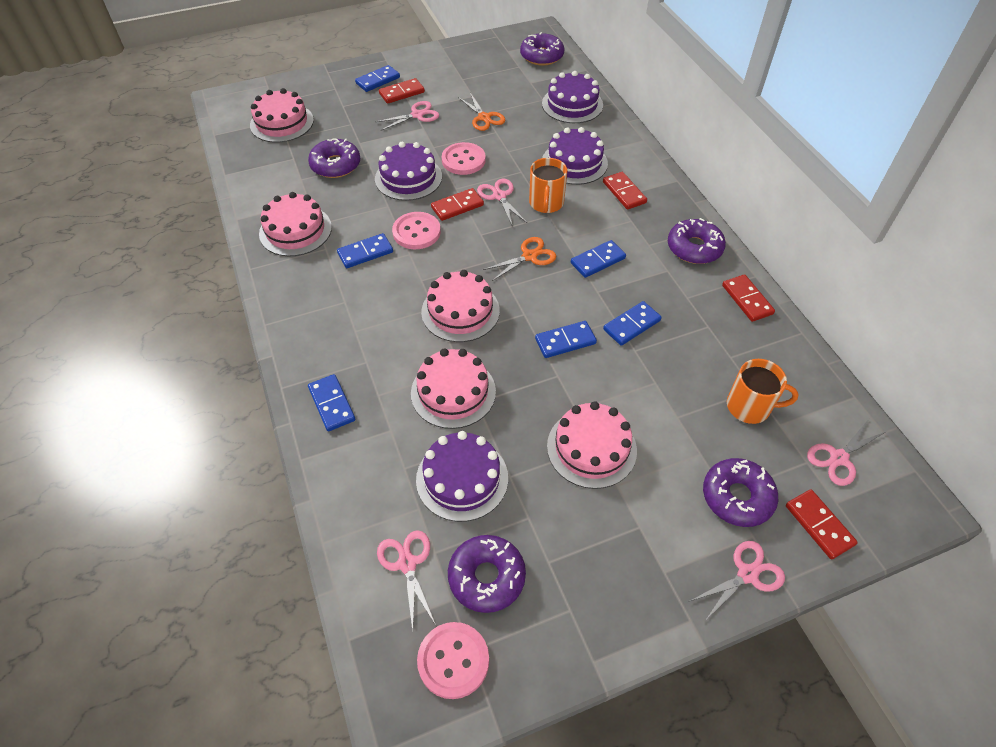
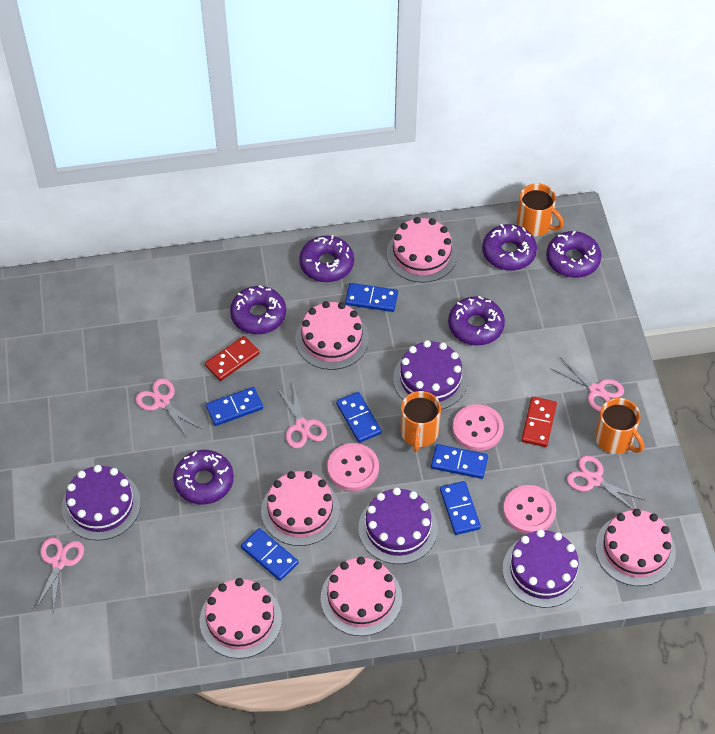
orange mug: [529,158,567,213] [727,359,799,424] = 2 -> [400,391,441,452] [517,183,564,236] [595,398,644,454] = 3
orange scissors: [458,93,505,131] [483,237,556,281] = 2 -> none = 0
pink cake: [250,88,314,143] [259,192,332,256] [411,348,496,429] [421,270,500,342] [547,401,637,489] = 5 -> [200,578,282,659] [261,471,340,546] [295,301,369,370] [321,557,402,636] [387,217,457,283] [595,509,676,586] = 6
purple donut: [308,138,360,178] [448,535,526,613] [520,32,564,66] [668,218,726,264] [703,458,778,527] = 5 -> [173,450,234,505] [230,285,286,334] [299,235,354,282] [448,296,505,345] [482,224,537,271] [546,231,601,278] = 6
red domino: [379,78,425,104] [431,188,484,221] [603,172,647,210] [722,274,775,322] [786,489,858,559] = 5 -> [205,336,259,381] [521,397,557,447] = 2

